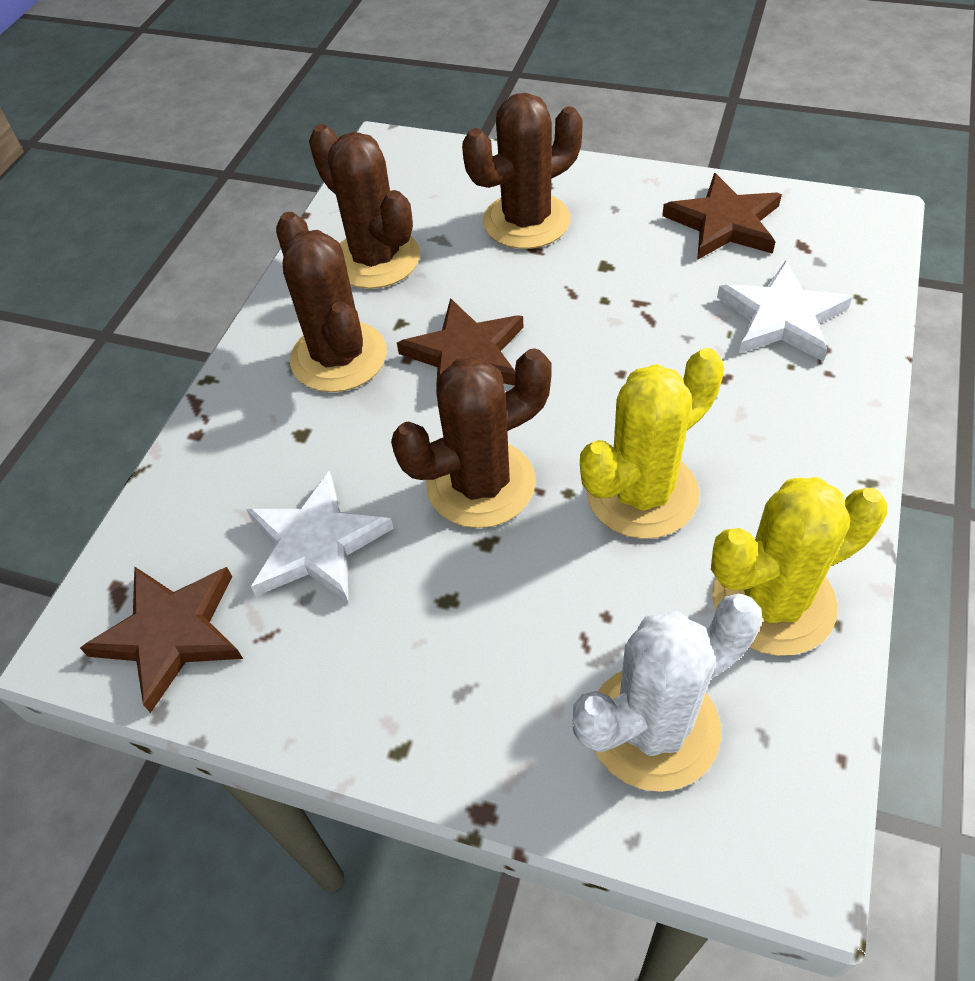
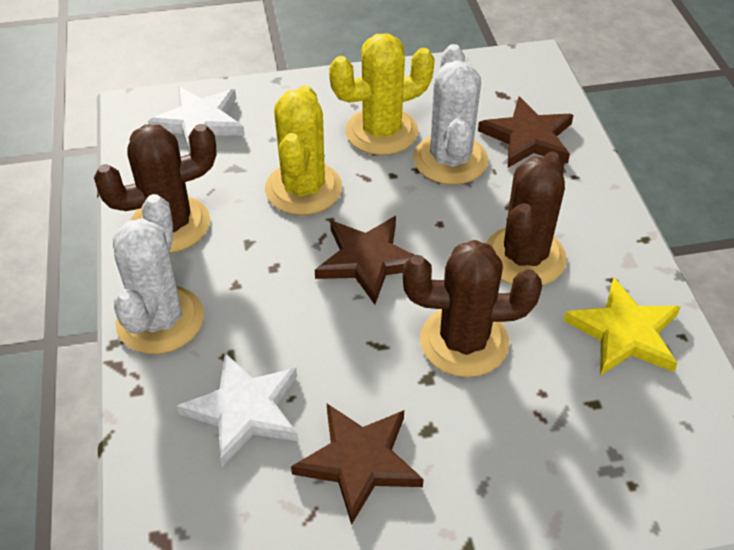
brown cactus: [276,212,387,392] [309,124,420,289] [391,348,552,528] [462,93,582,249] = 4 -> [94,124,217,253] [403,240,542,377] [486,152,567,286] = 3
white cactus: [572,594,762,792] = 1 -> [113,194,204,354] [413,44,488,185] = 2
yellow star: none = 0 -> [563,278,680,375] = 1

